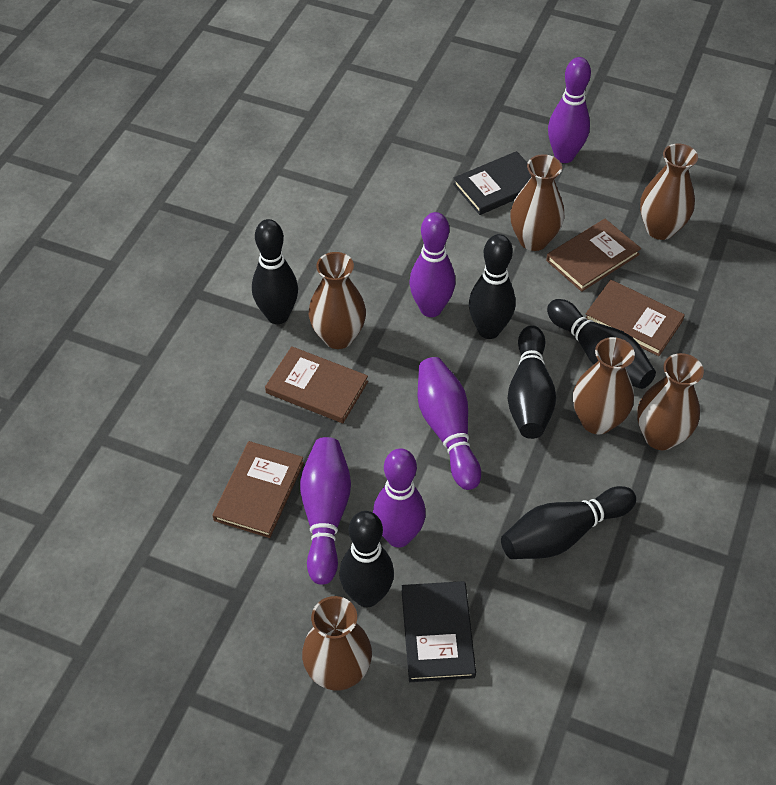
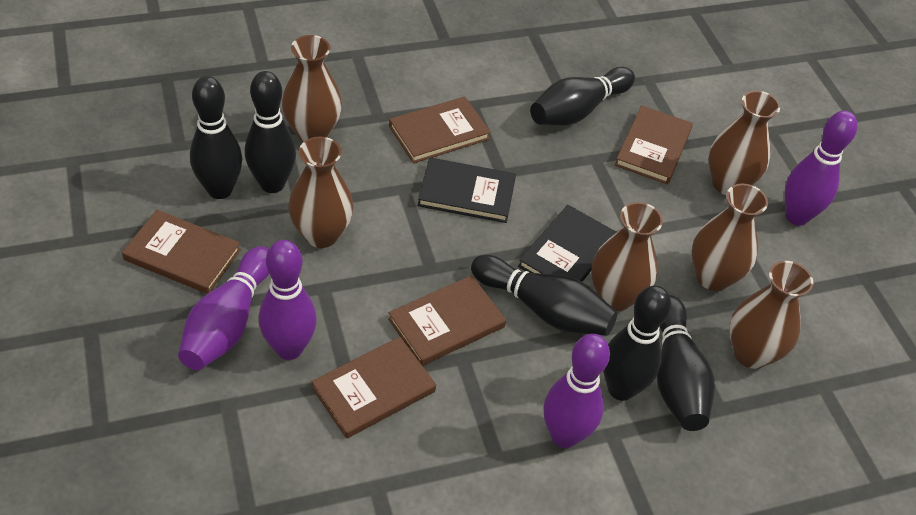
brown book: [212,441,304,538] [265,346,368,423] [546,219,641,292] [586,280,685,356] = 4 -> [122,210,241,294] [312,337,436,439] [388,275,506,366] [389,97,491,163] [615,105,693,184] = 5
purple bowling pin: [300,437,351,585] [373,448,426,548] [409,212,455,317] [418,357,481,490] [548,57,591,163] = 5 -> [178,246,269,370] [259,240,317,360] [544,334,610,448] [785,111,857,226] = 4

